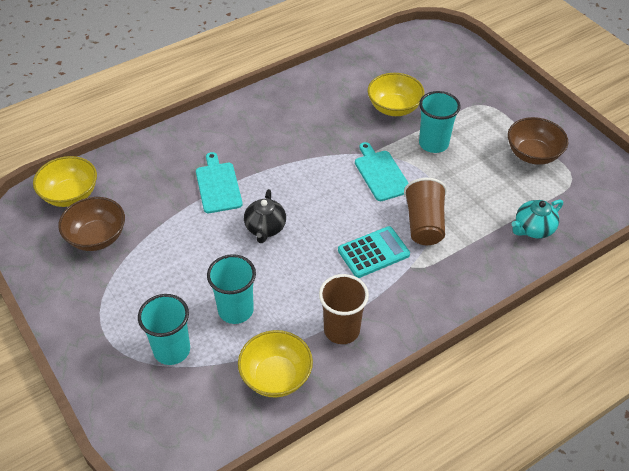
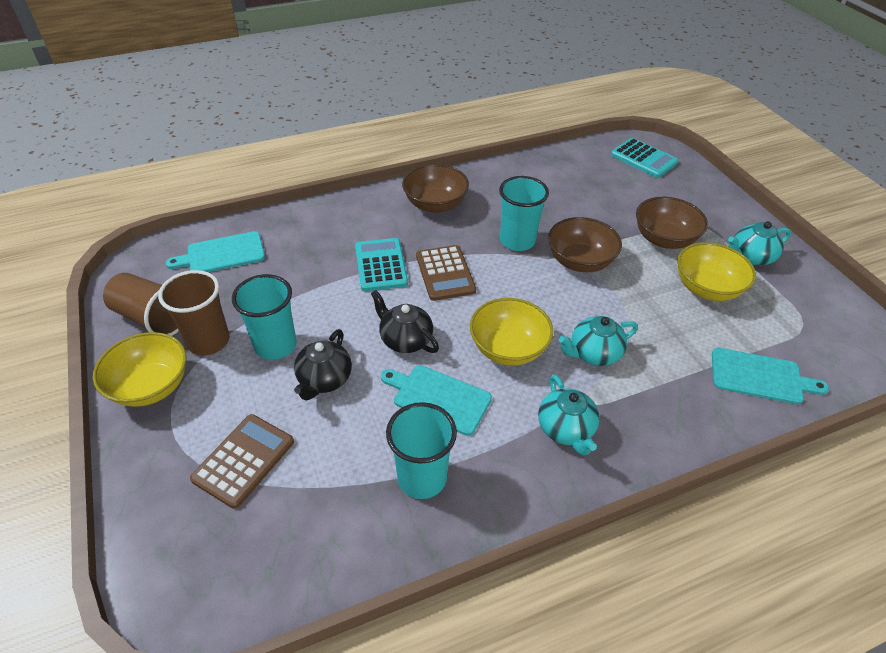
black teapot: [244,189,286,243] = 1 -> [294,329,352,401] [371,290,439,353] = 2
brown bowl: [58,197,125,251] [508,117,568,165] = 2 -> [402,164,469,213] [548,217,622,272] [636,197,708,249] = 3
brown calculator: none = 0 -> [190,414,294,509] [416,245,476,301] = 2
turquoise calculator: [338,226,410,278] = 1 -> [355,238,408,291] [611,138,679,178] = 2
turquoise cutting board: [196,152,243,213] [355,142,408,201] = 2 -> [166,231,265,272] [381,365,492,436] [712,348,829,404] = 3
turquoise teapot: [512,200,563,239] = 1 -> [538,375,599,456] [559,316,638,366] [728,221,791,266] = 3

